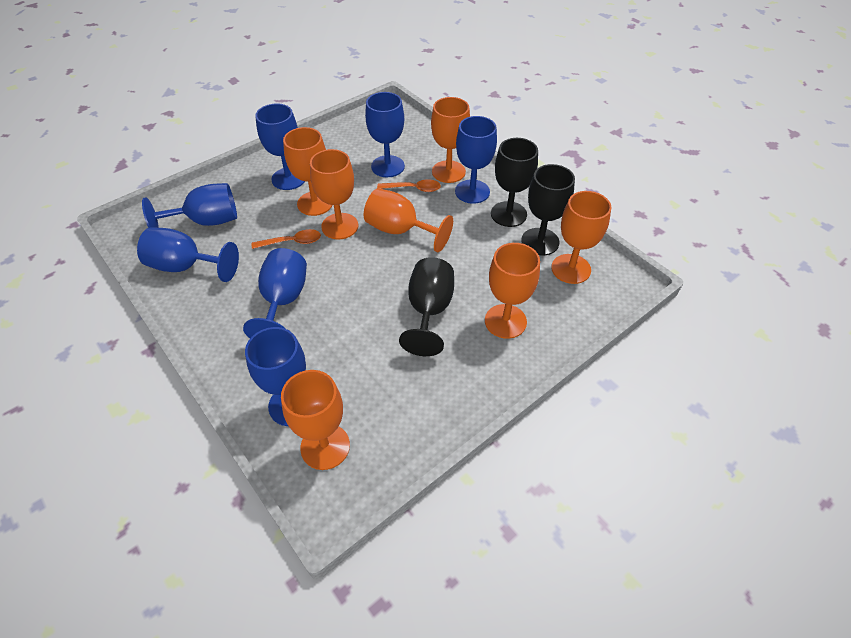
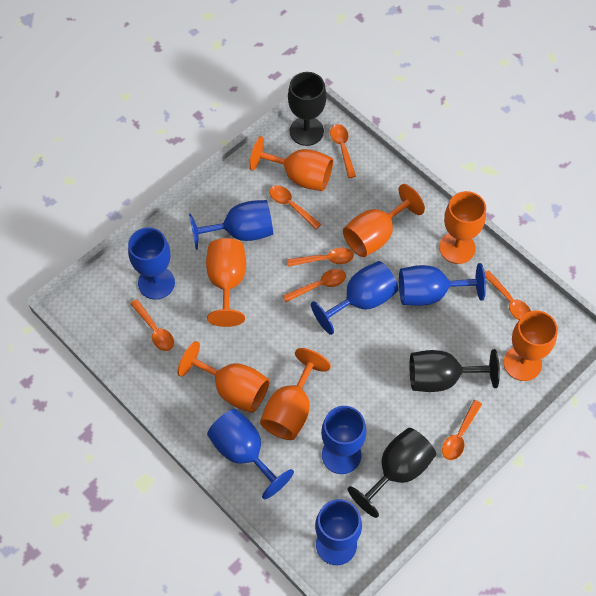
orange spoon: [252,229,321,249] [377,179,441,192] = 2 -> [130,299,174,351] [269,185,321,229] [282,269,346,302] [287,248,354,267] [330,124,356,178] [442,400,482,460] [485,270,531,320] = 7

